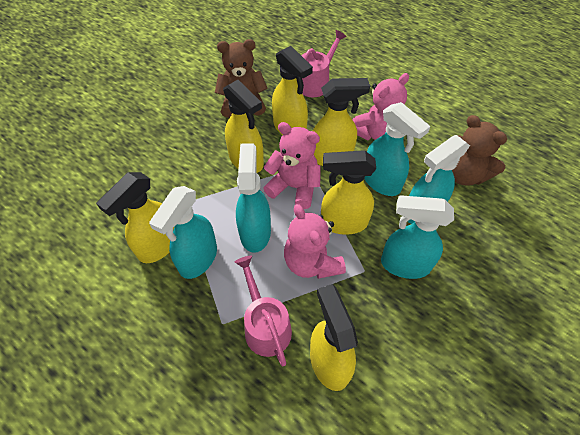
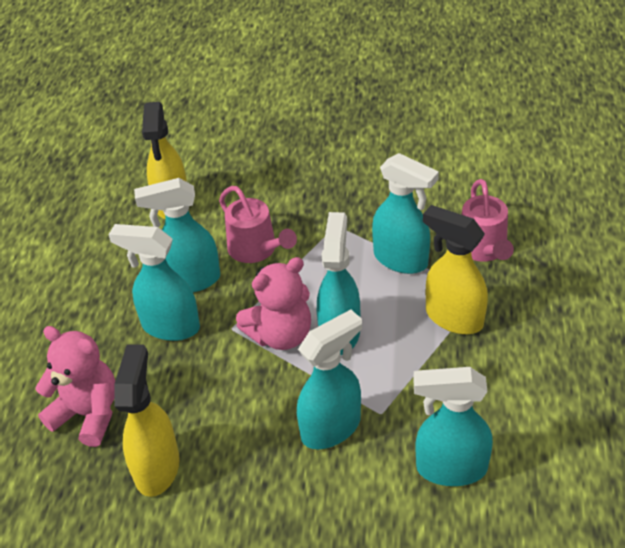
brown teddy bear: [215,39,268,118] [452,115,507,186] = 2 -> none = 0
pink teddy bear: [263,122,321,209] [284,204,346,279] [352,73,409,141] = 3 -> [35,326,115,447] [236,257,311,350] = 2
turquoise spray bottle: [149,186,217,279] [236,143,271,253] [364,102,431,196] [381,195,454,279] [407,135,470,224] = 5 -> [108,224,200,341] [134,178,220,292] [297,309,362,449] [317,212,360,355] [372,153,439,274] [413,367,493,486] = 6
yellow spray bottle: [96,172,175,263] [223,80,264,173] [272,46,313,135] [310,284,358,391] [313,78,370,166] [321,150,376,235] = 6 -> [115,344,180,497] [142,102,187,219] [423,205,488,334] = 3

